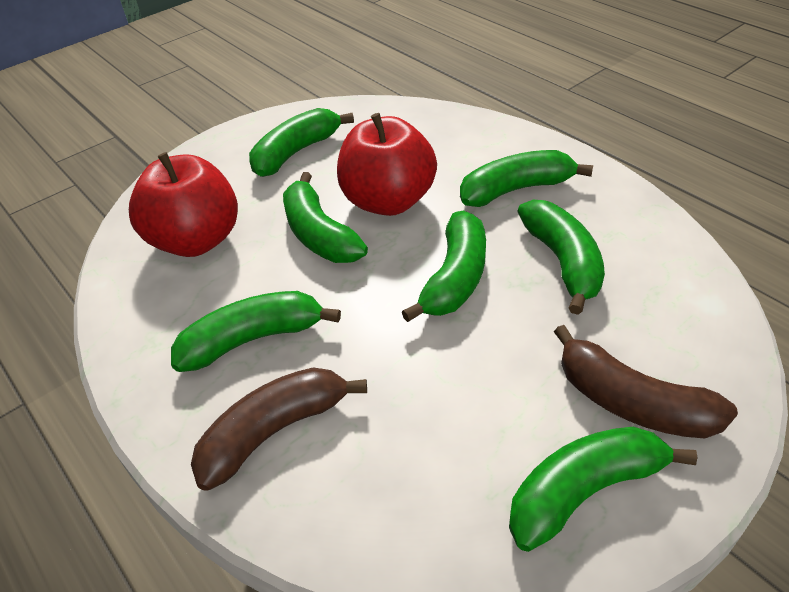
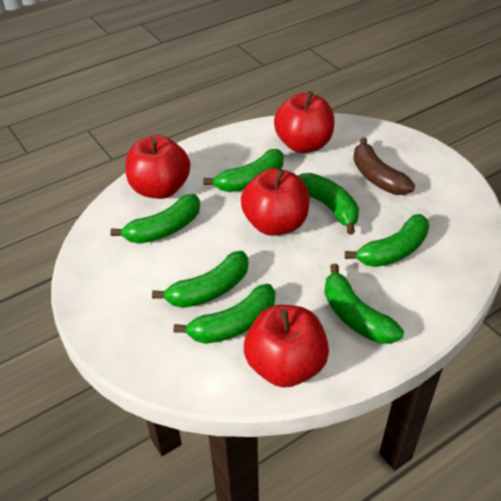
brown banana: [191,367,367,491] [554,325,738,439] = 2 -> [353,137,415,195] = 1
red apple: [129,152,238,257] [337,113,437,216] = 2 -> [125,135,190,199] [241,168,309,236] [244,305,329,387] [274,91,334,153] = 4

